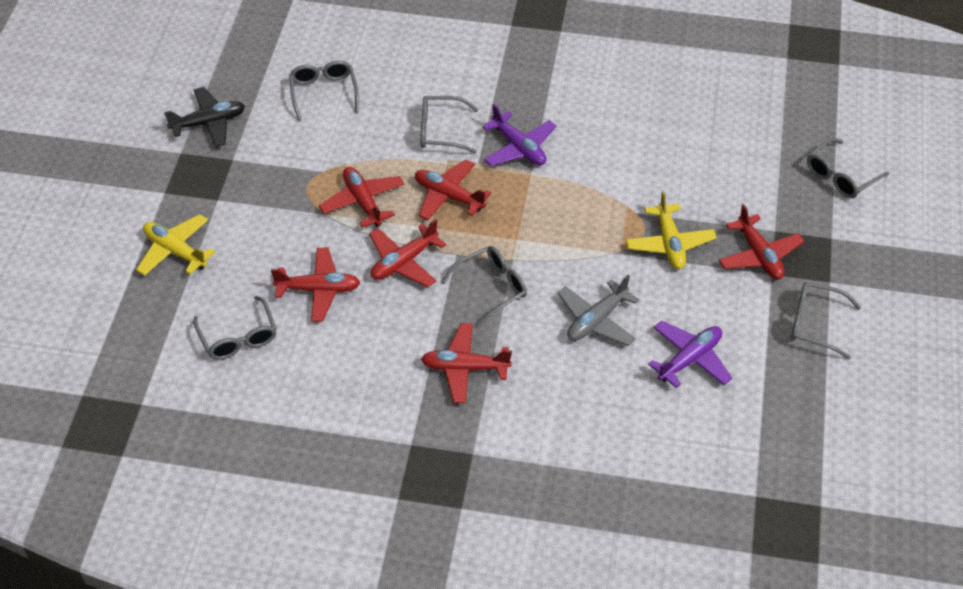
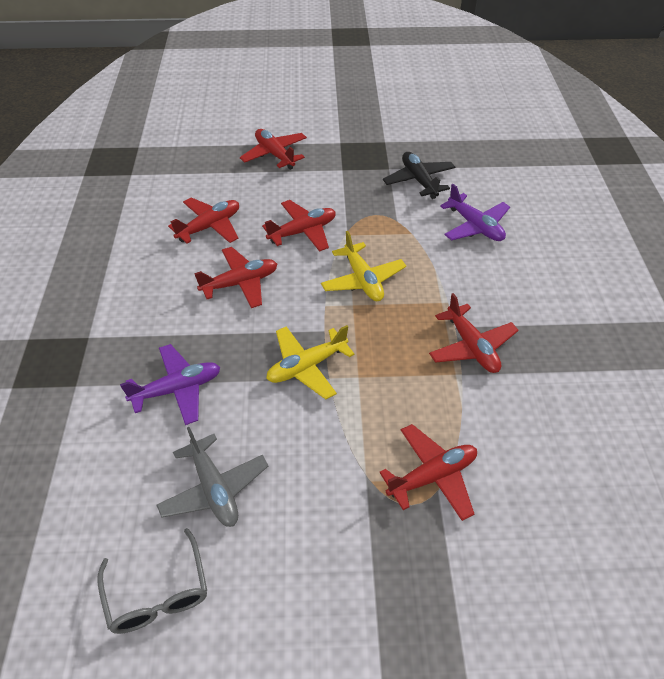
grey glasses: [193,296,277,360] [289,61,359,121] [421,96,478,153] [441,246,527,326] [790,282,861,359] [807,138,889,198] = 6 -> [97,528,207,634] = 1

